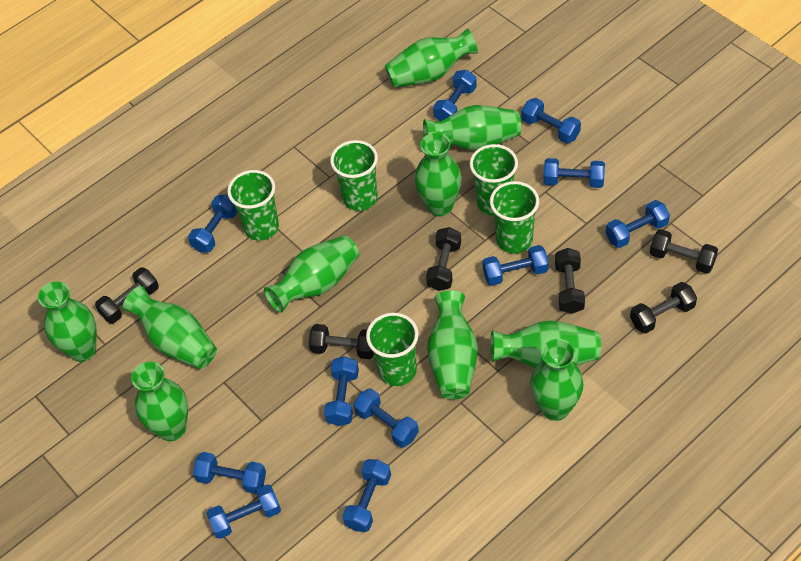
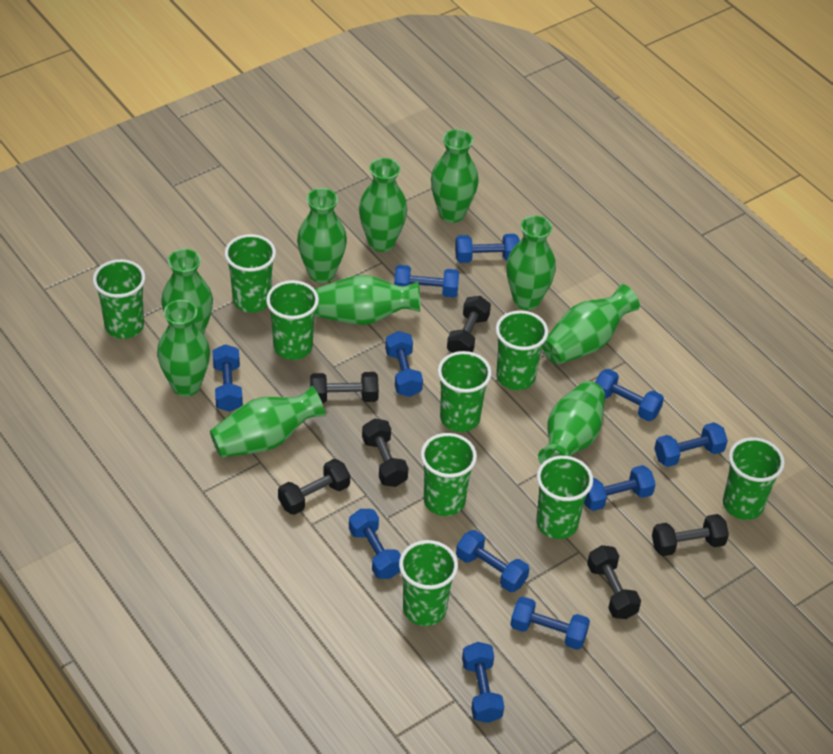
green cup: [227,170,279,241] [330,140,378,211] [366,313,419,386] [469,144,518,216] [490,181,539,253] = 5 -> [93,259,145,339] [225,234,276,313] [266,280,319,360] [399,540,458,626] [421,433,477,516] [438,351,492,432] [496,310,548,390] [536,456,593,539] [723,437,785,520] = 9

